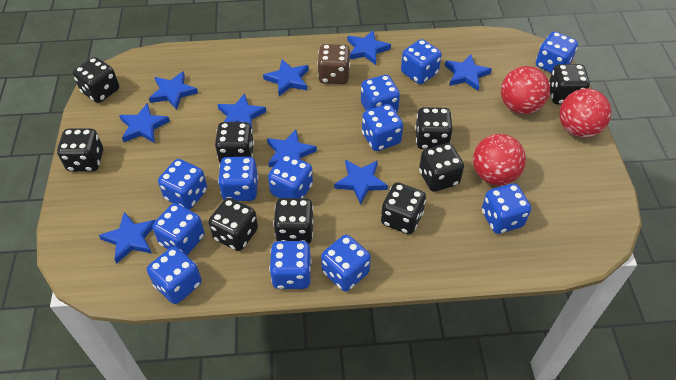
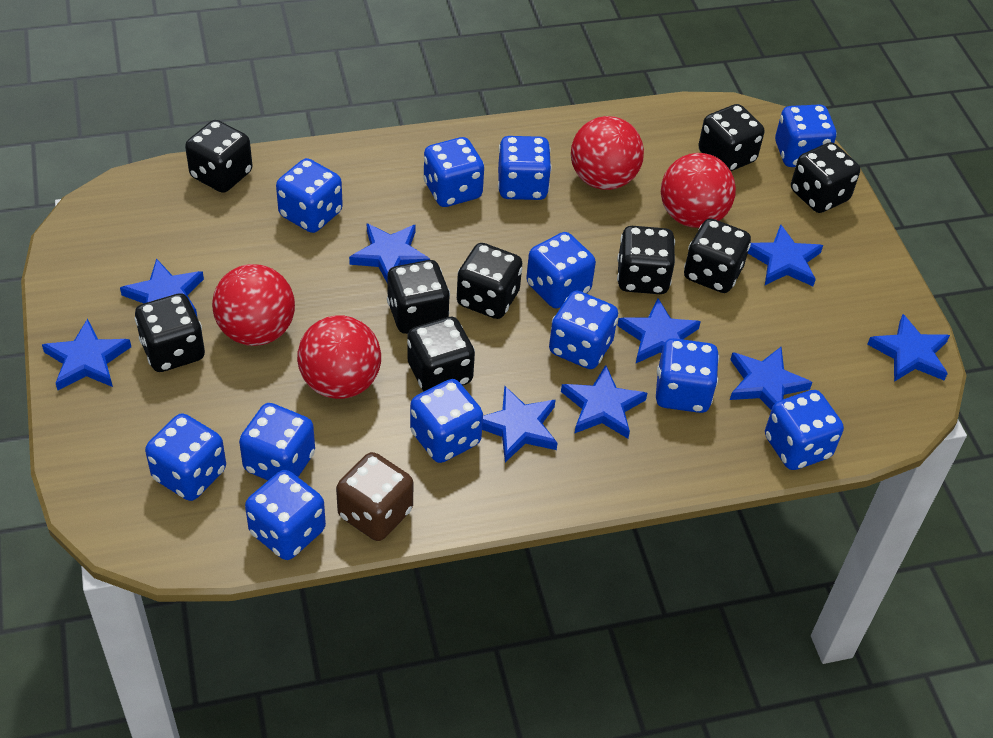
red ball: [473,134,526,185] [501,66,550,114] [559,89,611,138] = 3 -> [212,264,295,346] [297,315,381,399] [571,116,644,190] [661,153,736,228] = 4

